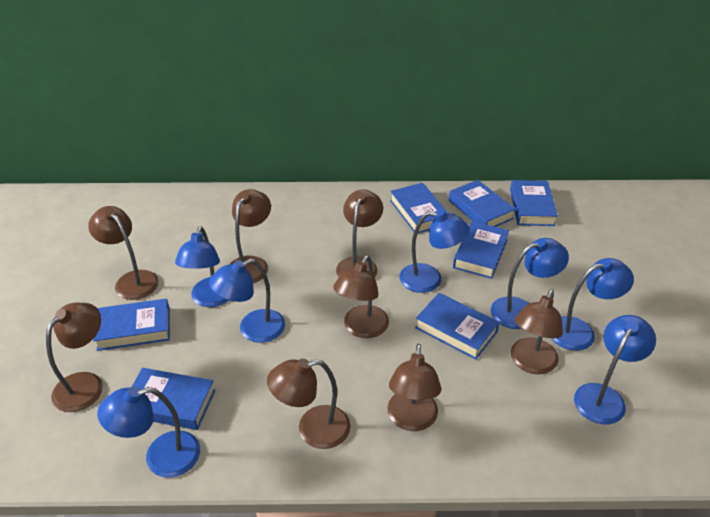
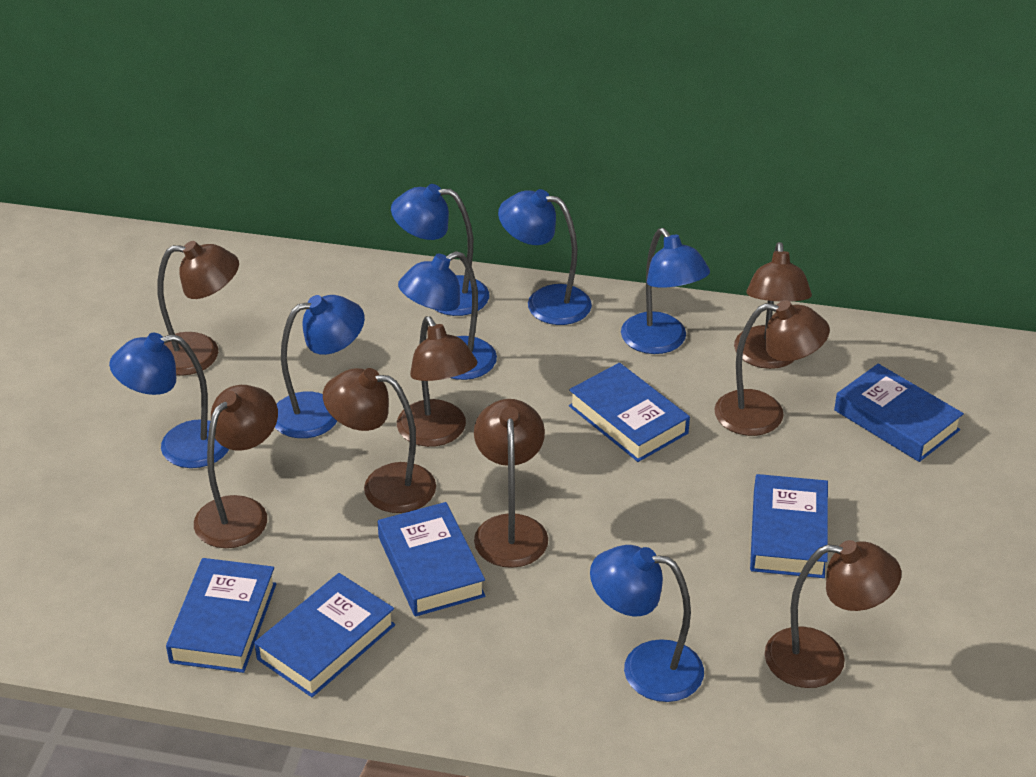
blue book: [93,299,170,351] [132,368,215,430] [390,183,448,233] [415,293,499,360] [449,180,516,227] [453,221,509,279] [510,180,558,226] = 7 -> [166,558,276,673] [254,573,395,697] [378,502,486,617] [569,363,690,462] [750,474,828,578] [834,364,964,462] = 6

